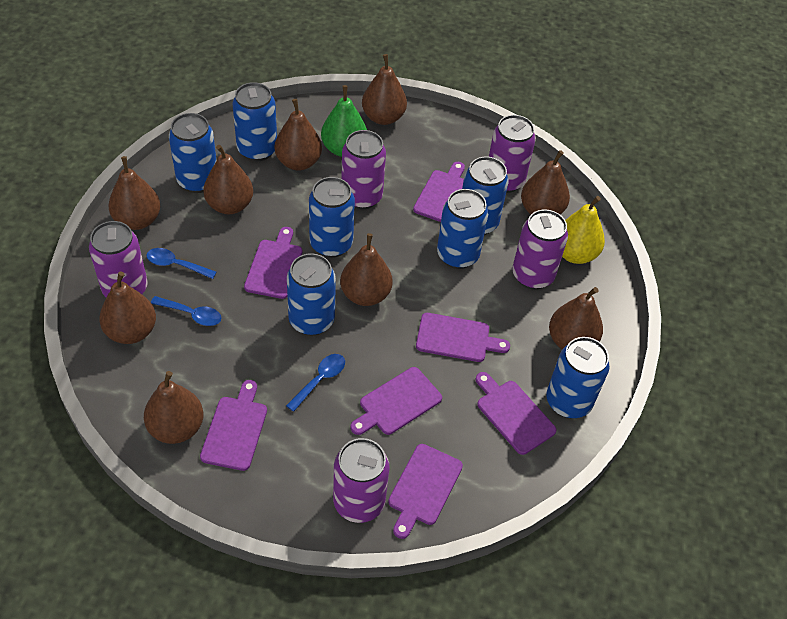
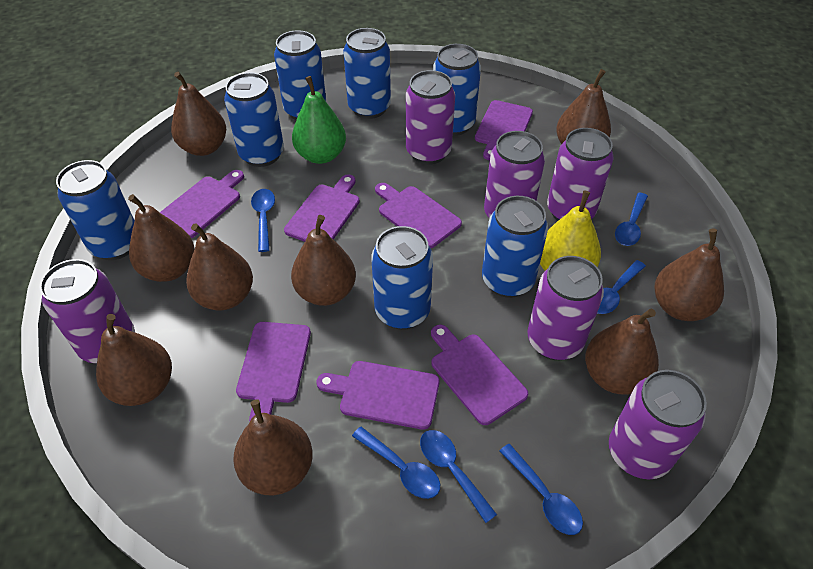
blue spoon: [146,248,217,279] [151,296,221,326] [286,354,345,412] = 3 -> [251,189,275,252] [352,427,440,499] [420,430,497,523] [499,444,583,535] [597,260,646,314] [615,193,648,246] = 6
purple can: [89,221,148,297] [333,438,390,523] [341,130,386,209] [489,115,536,193] [512,210,568,290] = 5 -> [40,259,135,363] [406,70,455,165] [484,131,545,218] [527,256,604,360] [547,128,614,221] [609,370,707,479] = 6

